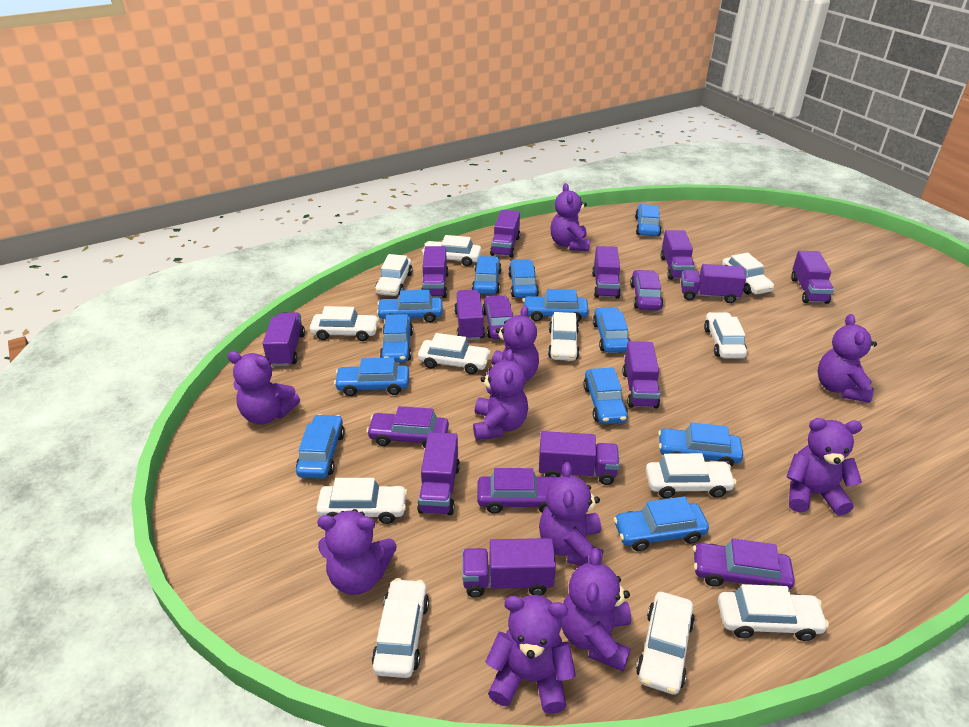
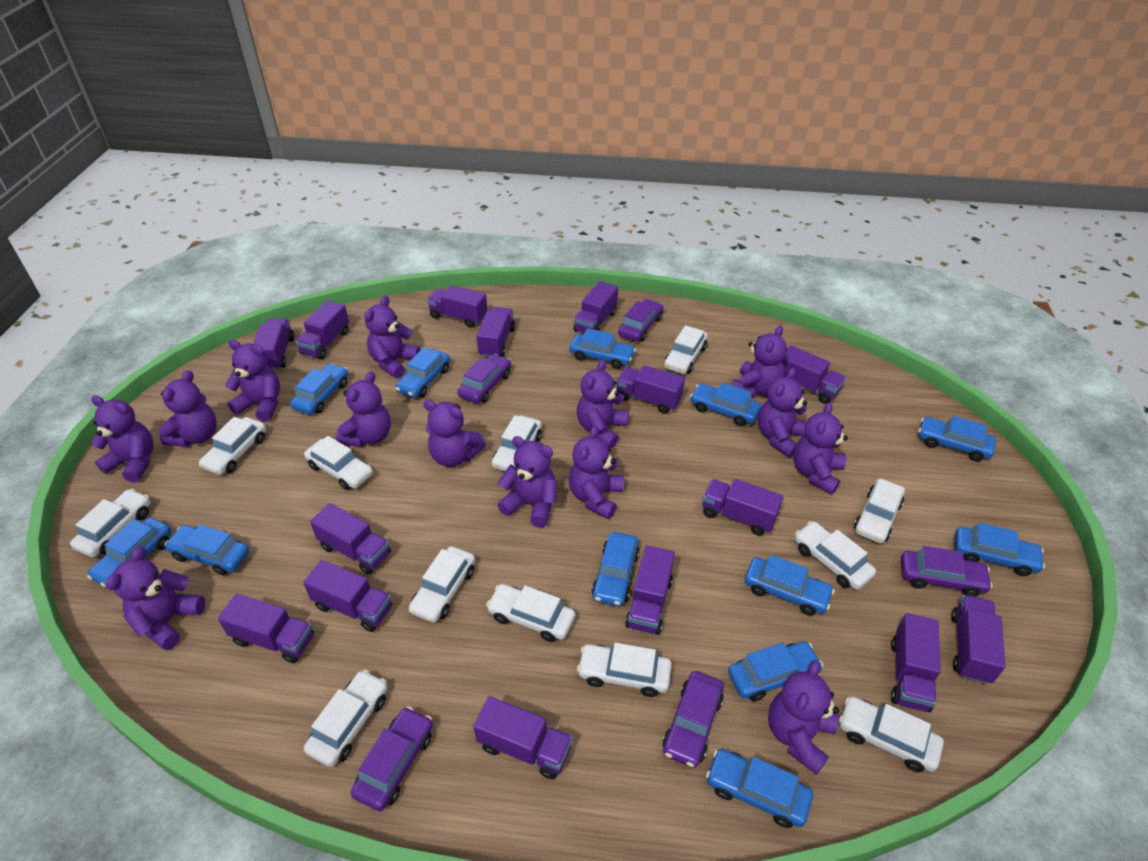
purple teddy bear: [227,351,300,425] [317,509,396,595] [473,349,528,440] [485,595,576,714] [487,305,539,381] [539,462,603,566] [550,183,590,251] [561,548,631,671] [786,418,862,516] [818,314,877,403] = 10 -> [91,396,153,482] [106,547,205,650] [158,370,217,447] [225,340,280,422] [336,371,391,447] [365,296,420,378] [423,400,486,467] [498,436,557,527] [569,426,624,519] [577,360,629,448] [732,325,787,397] [758,368,807,457] [768,660,839,775] [793,402,848,494] = 14
purple truck: [263,312,305,367] [417,432,460,515] [421,246,449,298] [454,290,485,341] [462,538,556,598] [490,210,520,258] [539,431,620,485] [592,246,621,299] [622,341,660,408] [661,230,695,280] [681,264,746,303] [791,251,834,304] = 12 -> [218,594,314,663] [253,318,295,370] [295,300,349,359] [303,560,392,632] [310,503,391,574] [427,285,488,328] [473,696,573,779] [476,307,515,357] [573,281,618,333] [616,365,685,414] [625,545,675,635] [702,479,783,535] [782,345,846,404] [891,613,941,712] [951,595,1006,684] = 15

